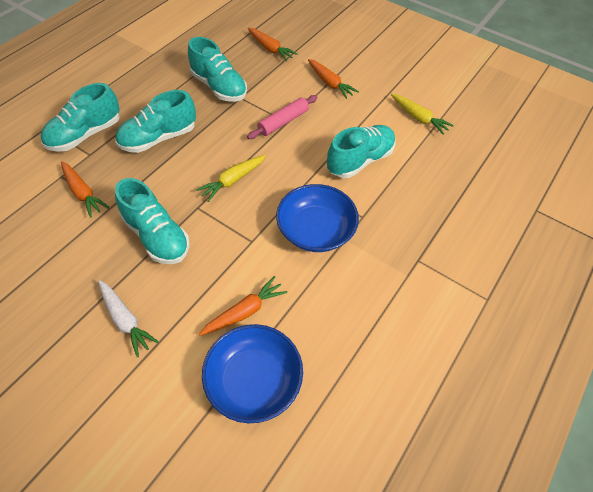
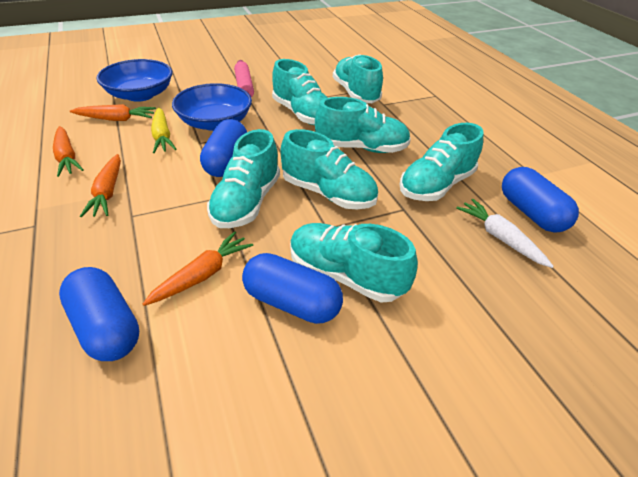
blue capsule: none = 0 -> [59,267,139,361] [200,119,247,177] [242,253,343,324] [502,167,579,233] = 4
turquoise shoe: [41,83,120,152] [115,90,196,153] [115,178,190,264] [188,37,247,102] [327,125,395,178] = 5 -> [207,129,280,228] [272,59,328,125] [281,129,378,209] [290,223,418,303] [315,97,411,153] [333,54,383,103] [400,123,484,201] = 7
yellow carrot: [196,155,266,202] [391,94,454,135] = 2 -> [151,107,176,153] = 1

